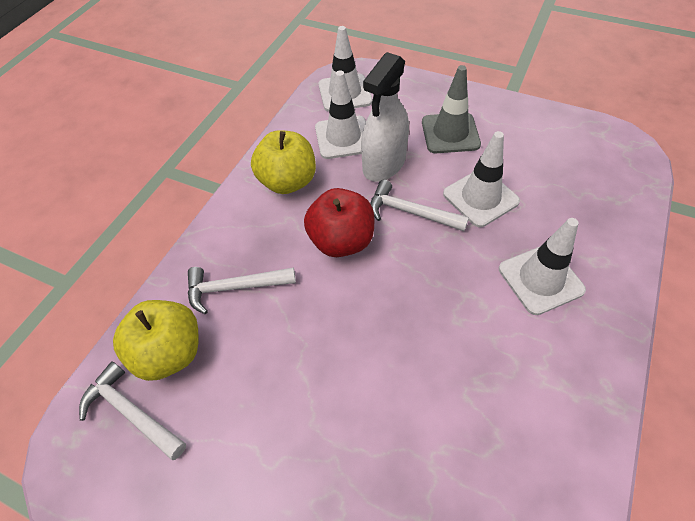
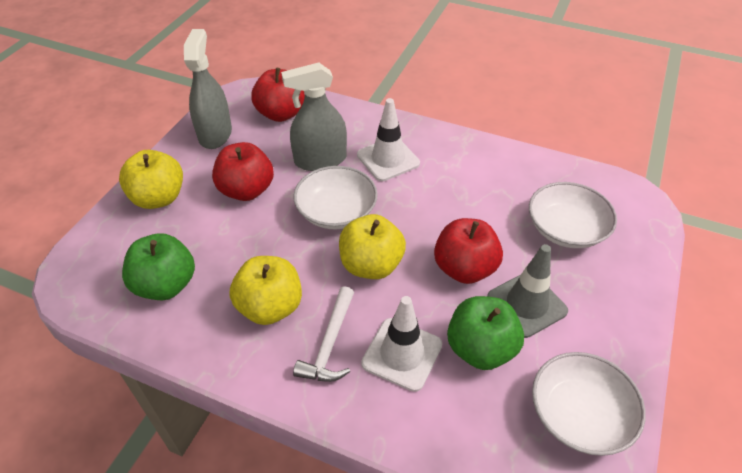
green apple: none = 0 -> [122,233,195,300] [447,296,524,370] = 2
grey spray bottle: none = 0 -> [184,29,232,149] [281,62,347,171] = 2
red apple: [304,188,374,257] = 1 -> [212,142,274,201] [251,68,305,122] [434,218,503,284] = 3
white bowl: none = 0 -> [293,166,378,229] [529,182,617,248] [532,352,646,456] = 3
white hammer: [79,361,186,460] [188,267,296,314] [370,180,469,231] = 3 -> [293,286,354,382] = 1
white spray bottle: [361,52,409,182] = 1 -> none = 0
white traffic cone: [315,71,366,159] [318,26,372,112] [443,131,520,227] [499,218,586,315] = 4 -> [357,98,420,181] [361,296,442,392] = 2
yellow apple: [113,300,198,381] [251,130,316,194] = 2 -> [119,150,183,209] [230,256,302,325] [339,214,406,279] = 3

